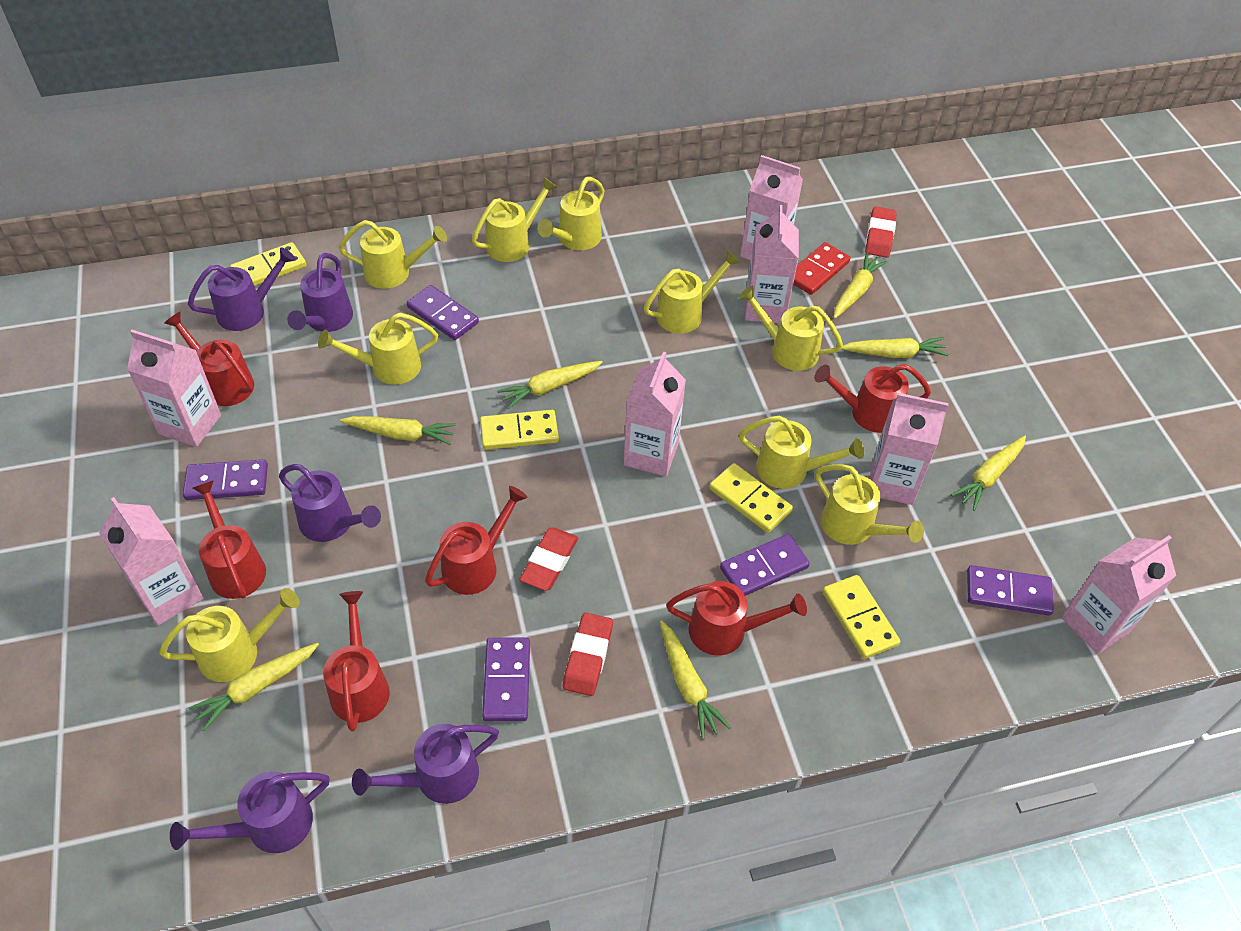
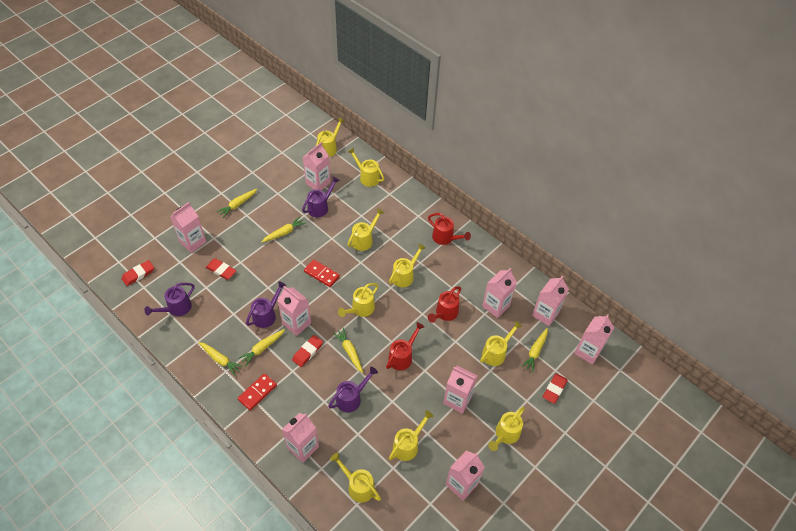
pink carton: [99,497,204,625] [127,330,221,447] [624,351,686,476] [740,155,803,260] [744,205,799,323] [870,393,949,505] [1061,535,1176,654] = 7 -> [170,202,207,253] [278,286,311,336] [282,413,319,463] [303,142,331,190] [443,365,477,414] [446,451,485,501] [482,268,517,318] [532,276,569,326] [574,314,614,365] = 9
purple domino: [183,459,268,500] [407,285,479,340] [482,638,530,721] [720,534,810,596] [967,565,1054,616] = 5 -> none = 0
purple watering can: [170,771,330,853] [188,247,296,331] [279,464,381,542] [287,253,353,332] [352,724,499,804] = 5 -> [144,283,195,316] [246,281,286,328] [302,176,340,217] [328,367,378,413] = 4
red domino: [793,242,851,295] = 1 -> [237,373,277,411] [304,259,340,287] = 2
red eraser: [519,527,578,591] [563,613,613,696] [865,206,897,258] = 3 -> [122,260,154,286] [206,258,236,280] [292,335,323,367] [543,373,568,404] = 4
red watering can: [164,312,254,406] [193,480,266,599] [323,591,390,731] [425,486,528,595] [666,581,807,655] [814,364,931,433] = 6 -> [386,322,424,370] [428,213,471,245] [428,286,461,323] = 3
yellow carrot: [189,643,319,731] [340,416,456,445] [497,361,603,409] [660,621,731,740] [834,253,888,319] [841,337,949,358] [951,435,1026,511] = 7 -> [198,342,243,376] [217,189,257,218] [238,329,285,366] [261,216,306,242] [333,328,363,373] [521,328,548,372] = 6
yellow domino: [230,242,306,286] [480,410,559,450] [709,463,793,533] [822,575,900,659] = 4 -> none = 0

